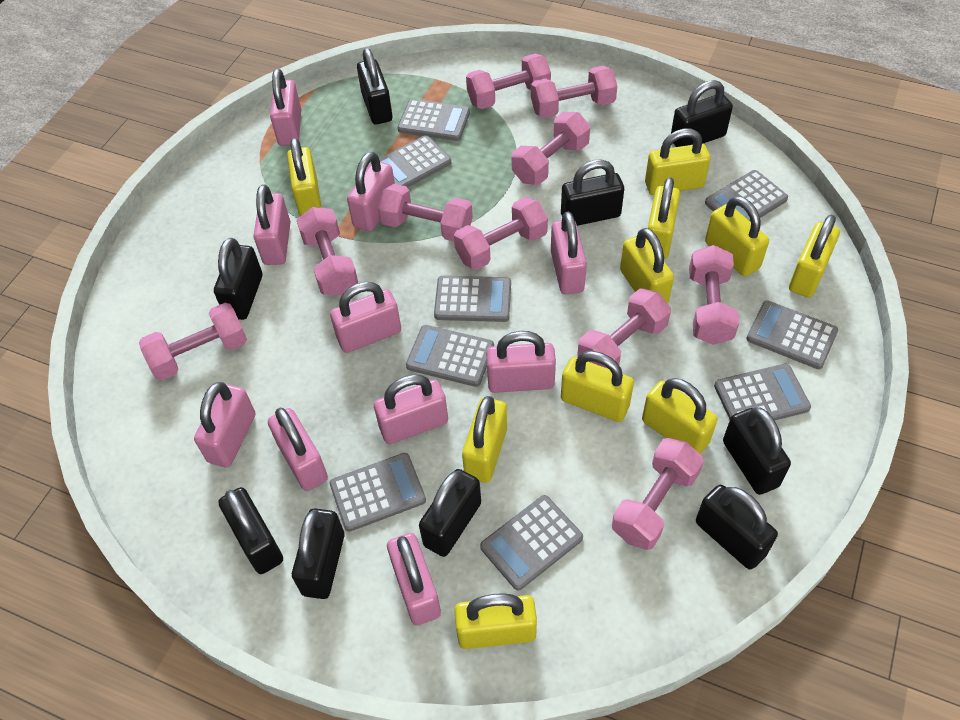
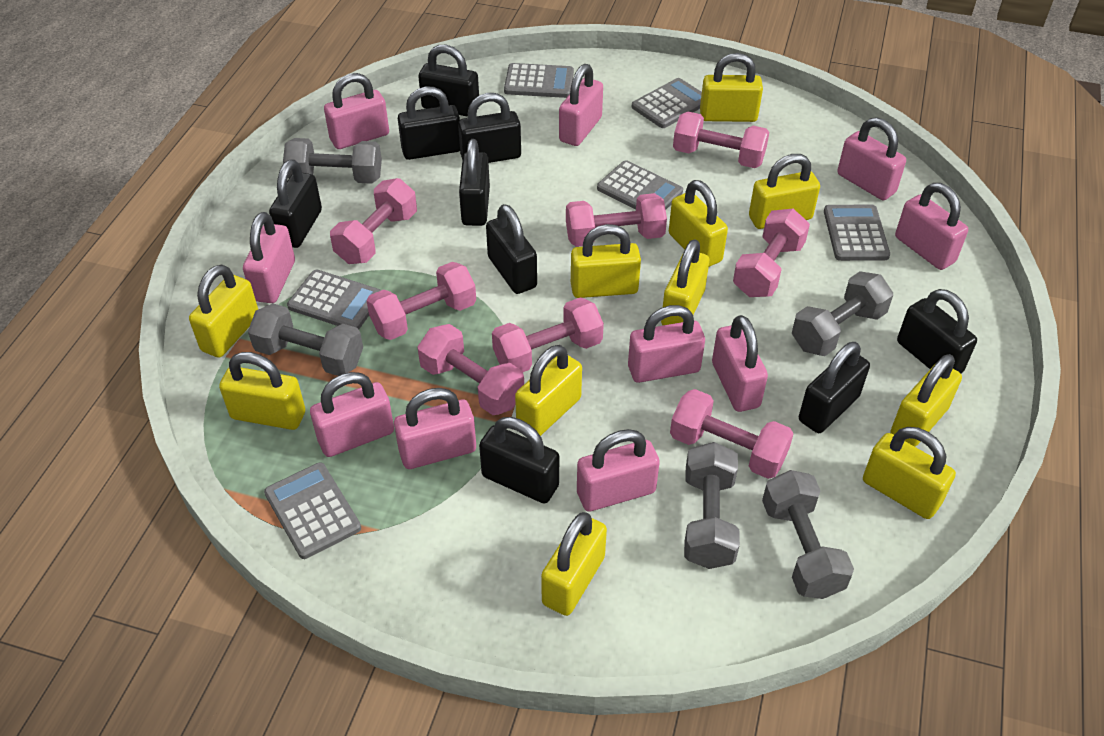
grey calculator: [329,453,426,532] [379,135,451,188] [398,99,470,141] [406,325,494,387] [434,276,511,322] [480,495,583,590] [705,170,788,222] [714,363,811,421] [746,300,838,369] = 9 -> [264,462,361,559] [287,270,381,330] [504,63,574,98] [597,160,683,209] [632,78,702,128] [824,205,890,261] = 6
grey dumbbell: none = 0 -> [248,303,363,376] [283,138,382,184] [684,442,740,569] [762,470,854,599] [792,271,893,356] = 5
pink dumbbell: [139,303,247,381] [297,207,358,296] [378,184,473,241] [454,197,548,270] [466,53,551,109] [512,112,590,185] [531,66,617,118] [577,289,671,369] [612,438,704,550] [689,245,739,345] = 10 -> [330,178,417,264] [366,262,476,340] [418,324,524,415] [492,297,604,372] [566,193,667,247] [670,389,794,479] [673,112,769,168] [733,209,810,297] = 8
yellow padlock: [287,138,322,216] [454,593,537,649] [462,396,507,483] [561,351,634,422] [620,228,674,304] [642,378,718,454] [645,129,710,195] [648,177,680,260] [705,196,769,277] [789,215,840,298] = 10 -> [189,265,258,358] [219,352,305,430] [515,345,582,436] [541,512,607,616] [571,224,641,298] [661,239,709,325] [669,180,728,267] [700,53,763,122] [749,154,820,229] [863,427,956,519] [890,354,962,447] = 11

